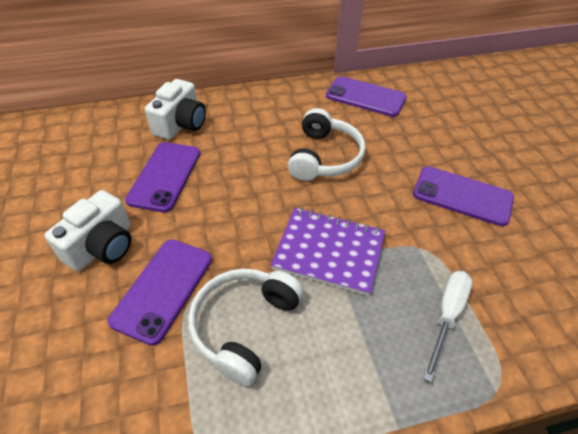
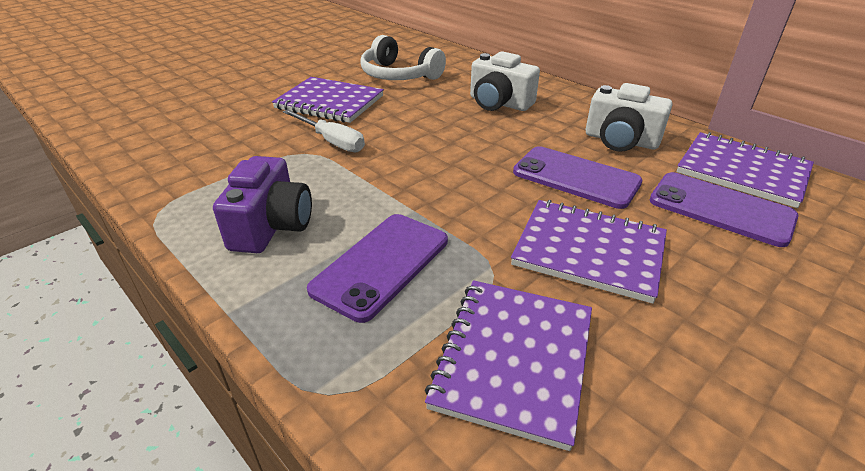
purple camera: none = 0 -> [213,156,312,253] = 1
purple notebook: [271,208,385,296] = 1 -> [272,77,384,123] [425,280,592,451] [511,200,667,304] [677,132,814,208] = 4
purple phone: [108,239,212,346] [125,142,200,212] [326,76,407,117] [413,166,514,226] = 4 -> [307,214,448,323] [513,146,642,209] [649,172,799,247] = 3
white headphones: [188,269,304,386] [288,108,365,181] = 2 -> [360,35,446,80] = 1

